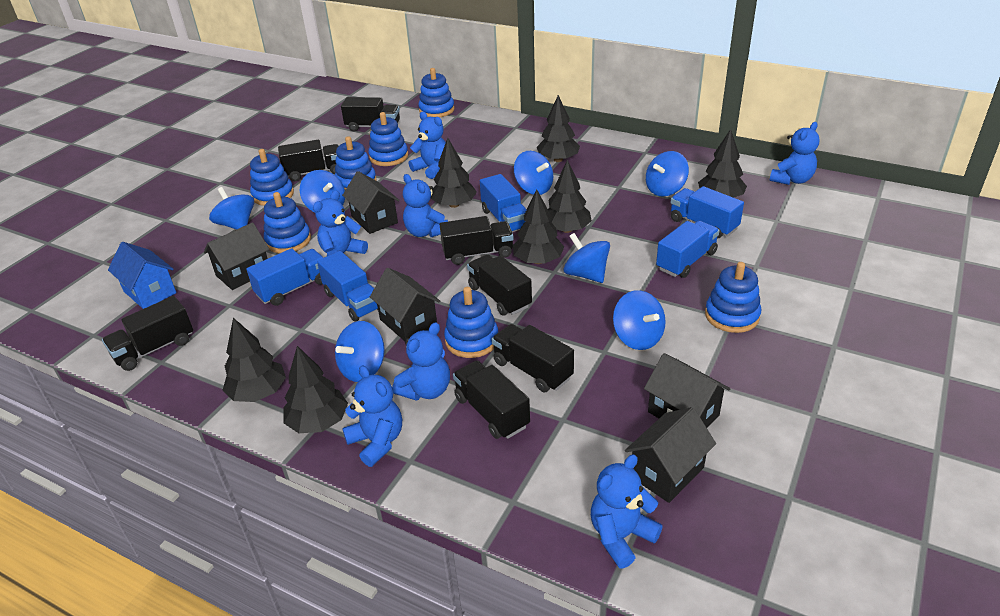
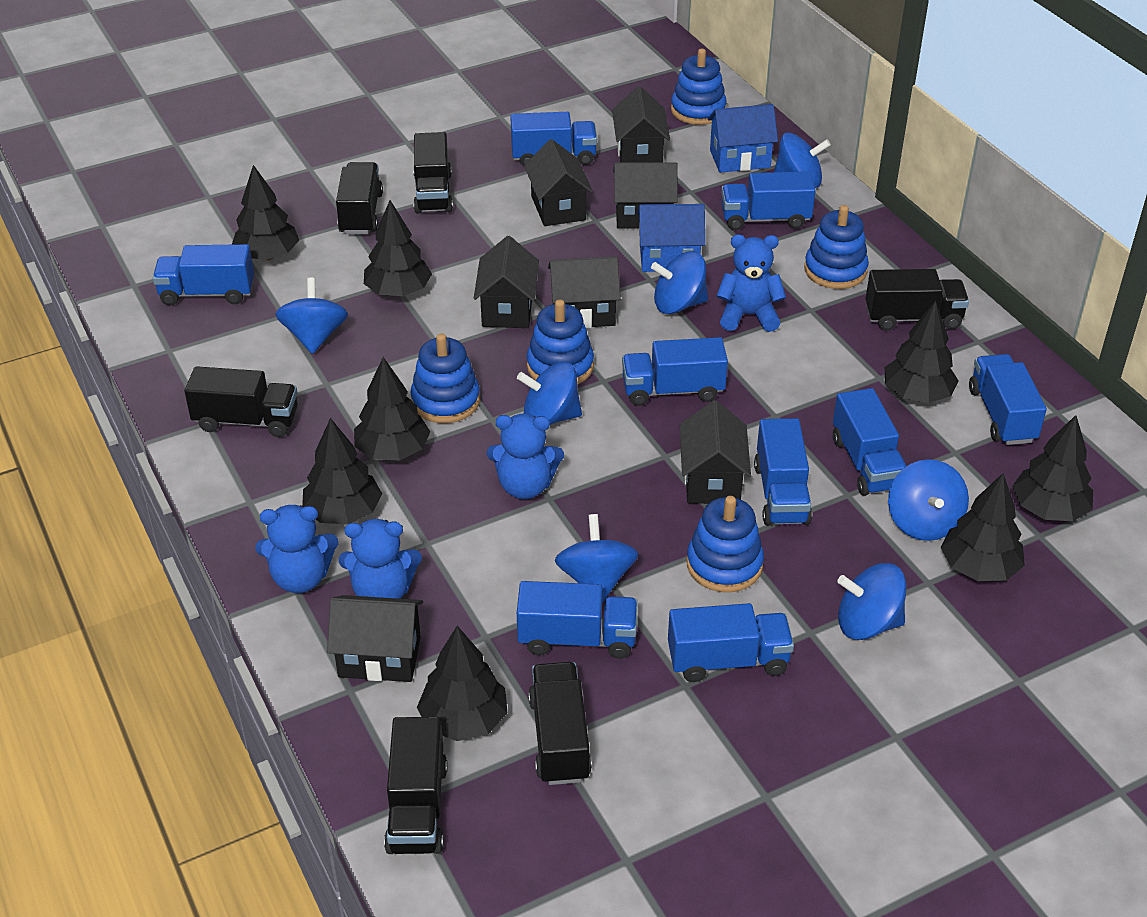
black house: [204,222,270,290] [342,171,400,234] [370,268,440,341] [625,407,716,503] [644,353,730,428] = 5 -> [327,595,423,682] [474,236,539,328] [524,139,593,226] [548,256,621,328] [612,86,670,162] [613,162,678,229] [680,400,751,504] = 7
black tree: [223,318,286,402] [284,346,348,433] [430,138,477,208] [513,189,564,264] [537,95,580,162] [548,160,592,233] [698,129,747,198] = 7 -> [232,165,299,260] [302,418,382,525] [354,357,431,461] [364,200,432,296] [417,626,507,741] [885,301,959,403] [941,473,1025,581] [1012,415,1093,521] = 8
black truck: [102,296,193,371] [278,140,339,181] [341,97,400,131] [440,216,514,265] [453,361,530,439] [467,254,532,316] [492,324,574,392] = 7 -> [184,366,298,437] [336,162,383,234] [384,717,448,854] [413,132,453,214] [528,662,592,785] [866,269,969,331] = 6
blue house: [108,242,176,309] = 1 -> [637,204,705,272] [708,104,778,173] = 2
blue stacking toy: [250,149,294,206] [264,192,311,253] [335,136,377,190] [368,112,408,166] [418,68,455,117] [444,287,498,358] [705,262,761,333] = 7 -> [410,333,480,423] [527,299,594,385] [671,49,727,125] [687,496,764,592] [804,205,869,289] = 5
blue teddy bear: [313,191,368,256] [342,366,402,467] [392,322,450,401] [403,174,448,237] [409,112,446,179] [591,454,663,568] [770,122,819,185] = 7 -> [255,505,338,593] [339,519,422,599] [487,414,564,499] [717,234,786,332] = 4
blue truck: [246,248,324,306] [317,251,378,322] [480,174,527,232] [656,221,720,278] [670,186,744,239] = 5 -> [153,244,254,305] [510,112,597,166] [517,581,638,659] [622,337,728,406] [668,603,794,682] [721,172,816,230] [754,418,812,526] [833,388,906,496] [969,354,1047,445] = 9

